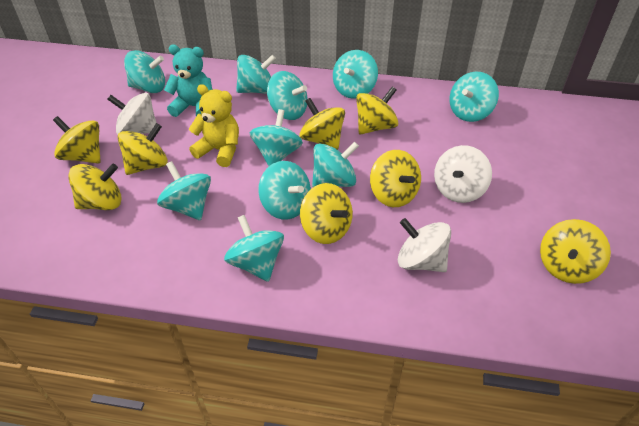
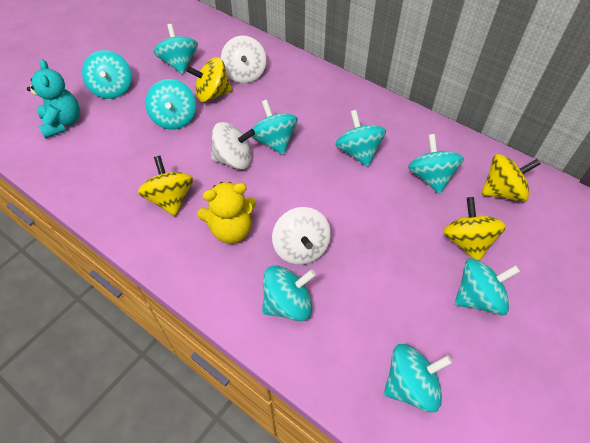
turquoise spinning top: [124,50,165,93] [157,161,211,220] [224,215,284,282] [236,55,276,94] [250,109,303,166] [258,161,311,220] [267,71,308,120] [312,141,359,187] [333,50,378,99] [450,71,499,122] = 10 -> [82,50,132,99] [145,79,196,130] [154,24,198,74] [251,100,298,155] [262,265,316,321] [335,110,386,167] [384,344,453,413] [408,134,464,194] [455,258,520,316] = 9
yellow spinning top: [53,116,101,164] [68,164,122,210] [118,123,168,175] [299,98,345,150] [300,183,353,244] [356,87,398,134] [370,150,421,207] [540,219,611,284] = 8 -> [138,156,193,216] [186,57,233,102] [443,197,506,261] [481,154,541,202] = 4

